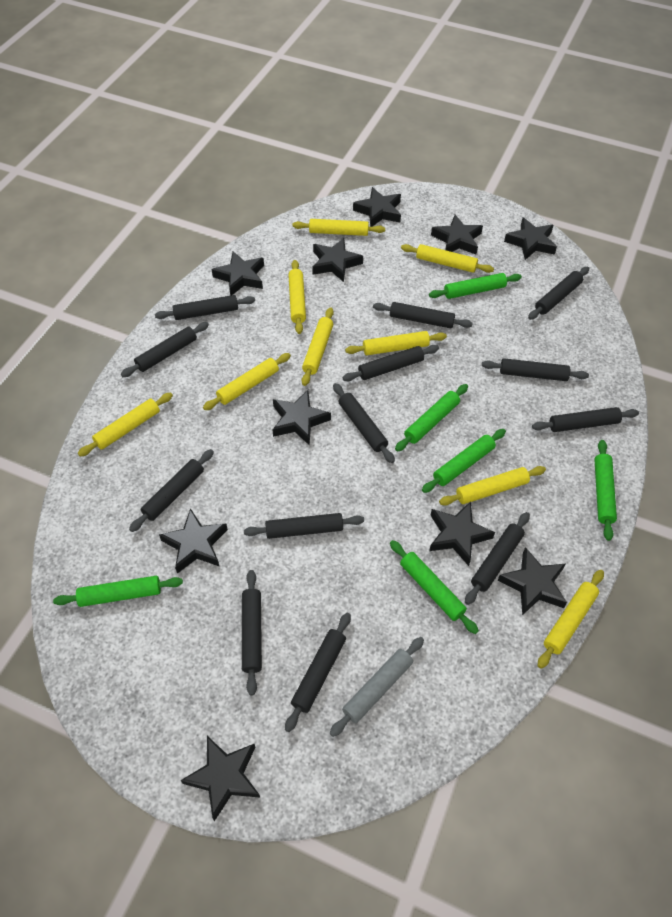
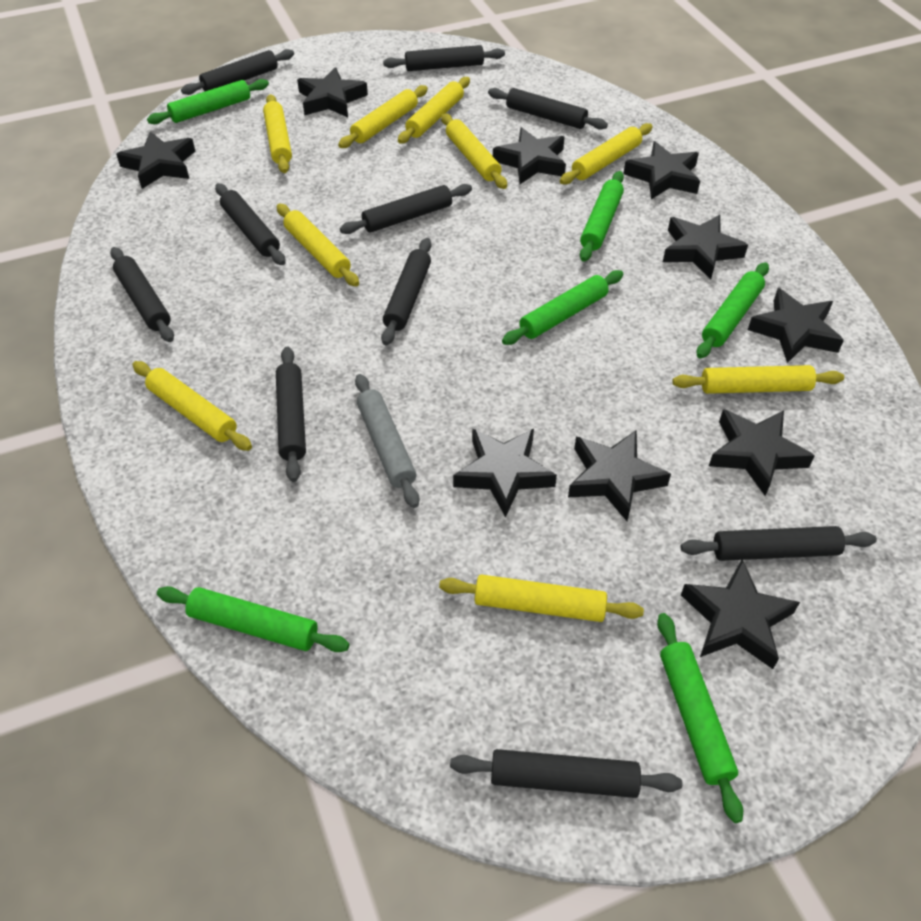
black rolling pin: [121,322,209,377] [129,449,214,532] [155,295,255,320] [242,570,262,696] [244,513,364,539] [285,613,351,732] [333,383,395,463] [342,345,439,381] [373,302,473,328] [465,512,530,605] [482,358,589,381] [528,267,589,320] [532,407,639,432] = 13 -> [110,247,174,342] [181,49,294,95] [215,183,286,265] [276,347,306,482] [340,184,472,234] [381,238,432,345] [383,45,505,71] [450,749,682,798] [488,88,608,130] [681,526,877,561] = 10

